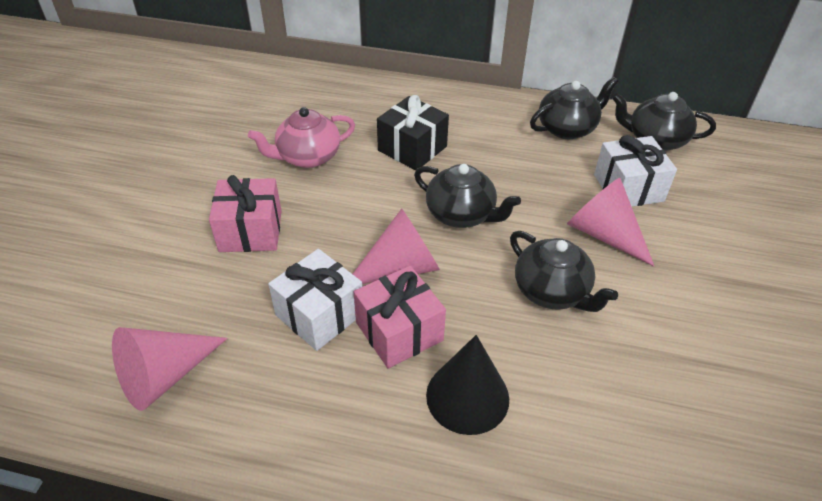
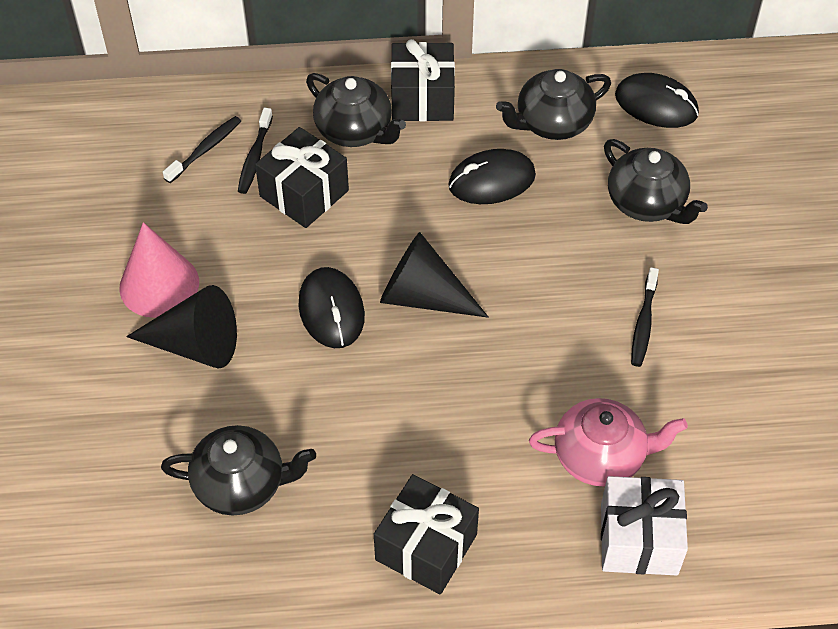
black cone: [426,335,509,435] = 1 -> [126,285,237,369] [380,232,489,318] = 2
black gift: [377,95,449,170] = 1 -> [255,127,349,228] [374,474,479,595] [391,39,455,121] = 3
black mouse: none = 0 -> [298,267,365,348] [448,149,536,204] [615,73,699,128] = 3
black toothbrush: none = 0 -> [163,116,241,183] [238,108,273,194] [631,267,659,367] = 3
pink cone: [112,327,228,411] [353,208,440,284] [567,178,654,266] = 3 -> [119,222,199,318] = 1
pink gift: [209,175,281,252] [354,266,446,369] = 2 -> none = 0
white gift: [268,249,362,351] [594,135,677,207] = 2 -> [601,476,688,575] = 1

